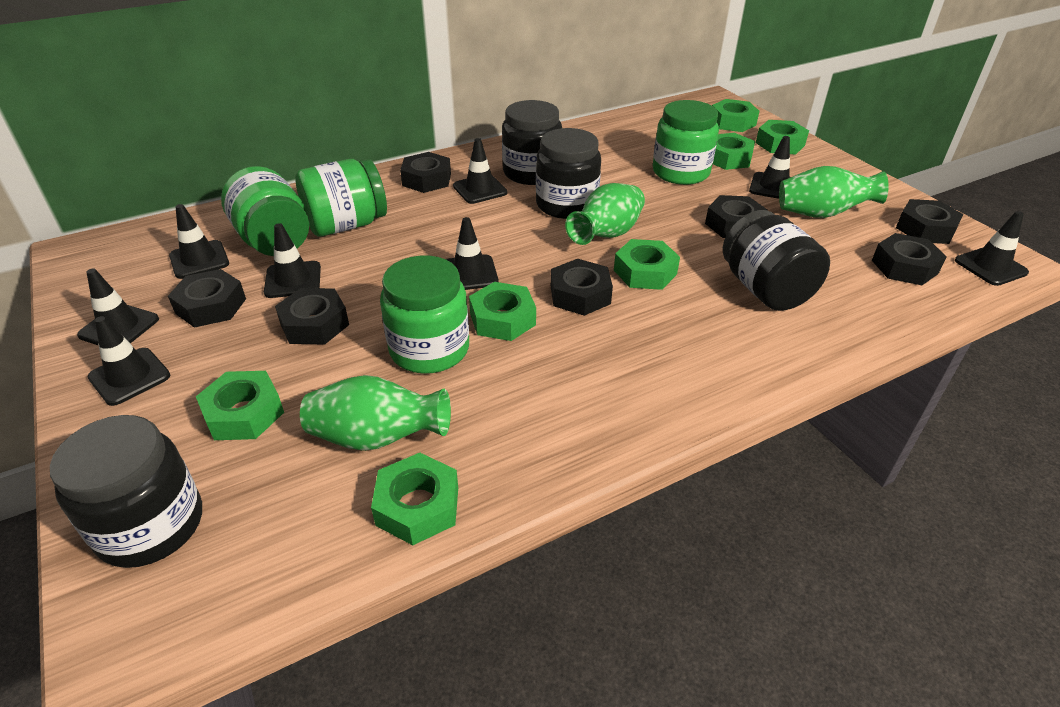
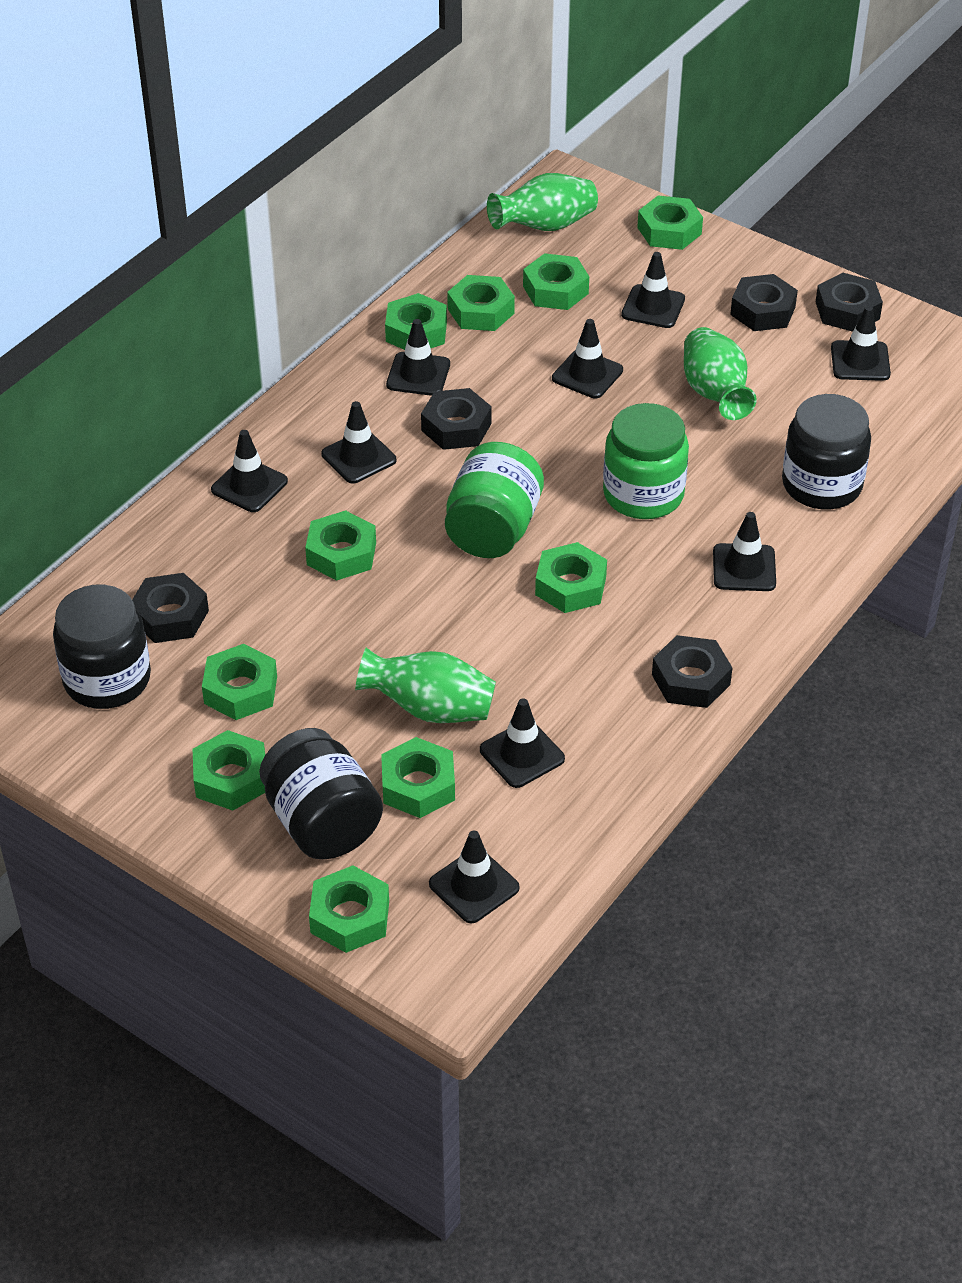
black jar: [50,415,202,568] [502,100,562,185] [536,128,601,219] [723,210,830,311] = 4 -> [53,584,151,709] [259,728,383,859] [782,394,871,510] = 3
black nut: [168,269,246,328] [275,288,349,344] [400,152,451,193] [551,259,613,316] [705,195,767,238] [872,233,947,285] [896,199,963,244] = 7 -> [132,573,209,643] [421,388,492,450] [652,635,732,708] [730,274,798,331] [816,273,883,332] = 5
black traffic cone: [77,269,159,346] [87,316,170,406] [169,204,229,279] [264,223,321,298] [446,217,498,290] [453,138,508,204] [749,136,790,199] [955,211,1029,286] = 8 -> [211,430,288,512] [321,401,396,484] [386,319,450,396] [429,831,519,923] [480,698,565,788] [552,319,623,398] [621,252,685,328] [713,512,776,591] [831,306,891,381] = 9
green jar: [221,166,309,256] [295,159,387,237] [380,256,469,374] [653,100,719,185] = 4 -> [445,442,544,558] [603,403,689,519] = 2
green nut: [196,371,284,440] [371,453,458,545] [469,282,536,341] [614,239,680,290] [712,99,759,132] [713,133,755,170] [756,120,809,155] = 7 -> [193,730,265,811] [202,644,277,720] [305,510,376,581] [309,866,389,953] [381,737,455,818] [385,293,447,350] [447,275,515,331] [523,253,589,310] [535,542,607,613] [637,196,703,250] = 10

